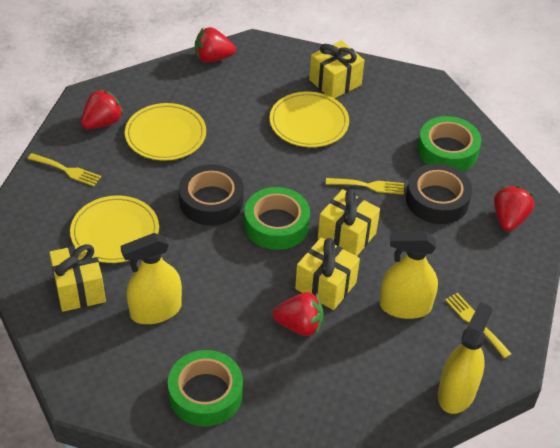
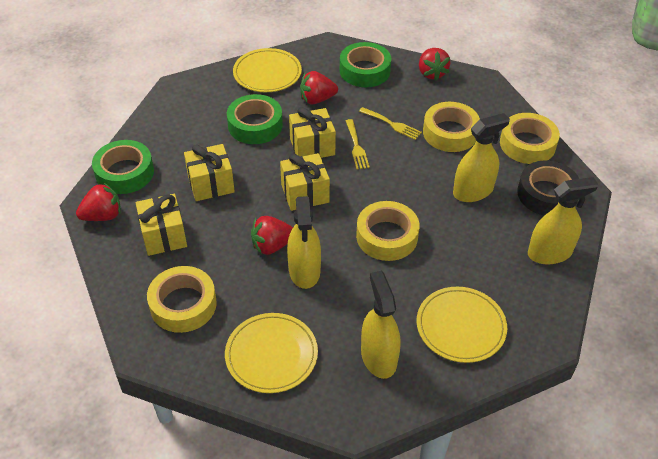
black tape: [179,164,244,226] [406,164,472,224] = 2 -> [517,160,579,216] = 1
yellow fork: [28,153,101,186] [326,178,404,195] [445,293,511,358] = 3 -> [346,119,370,169] [359,107,422,140] = 2
yellow spray bottle: [120,233,182,324] [380,231,438,319] [438,302,492,414] = 3 -> [287,196,321,289] [361,271,400,379] [453,113,510,202] [528,177,598,264] = 4
yellow tape: none = 0 -> [147,266,217,333] [356,201,420,261] [423,102,480,152] [500,113,560,164] = 4

